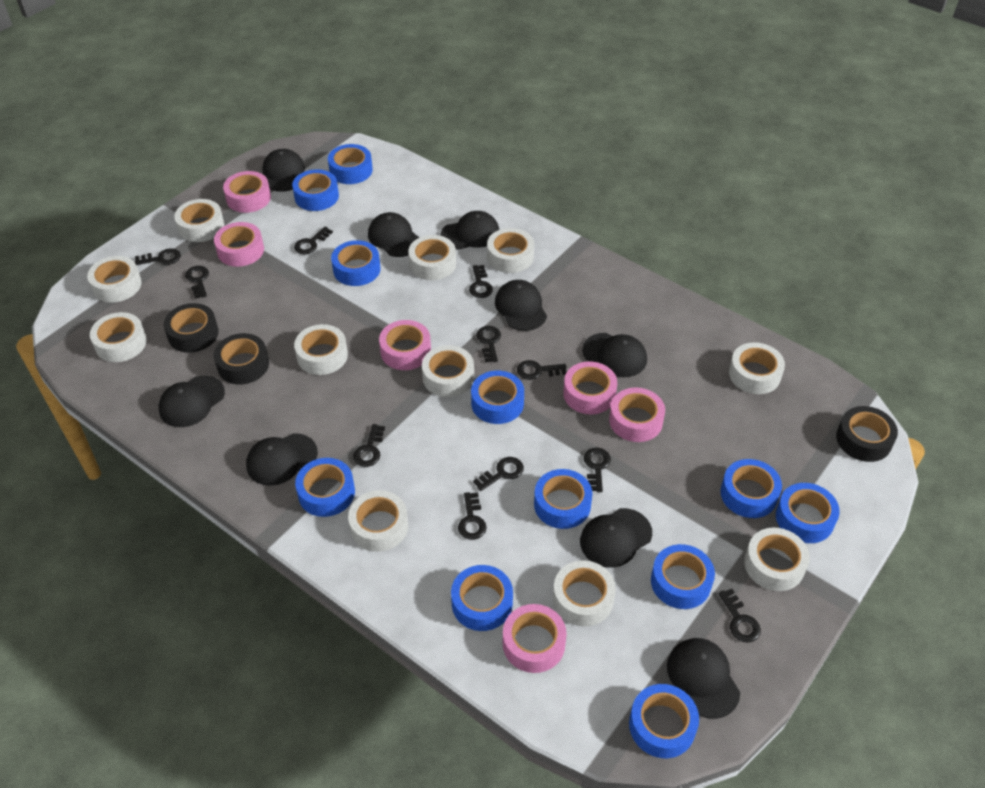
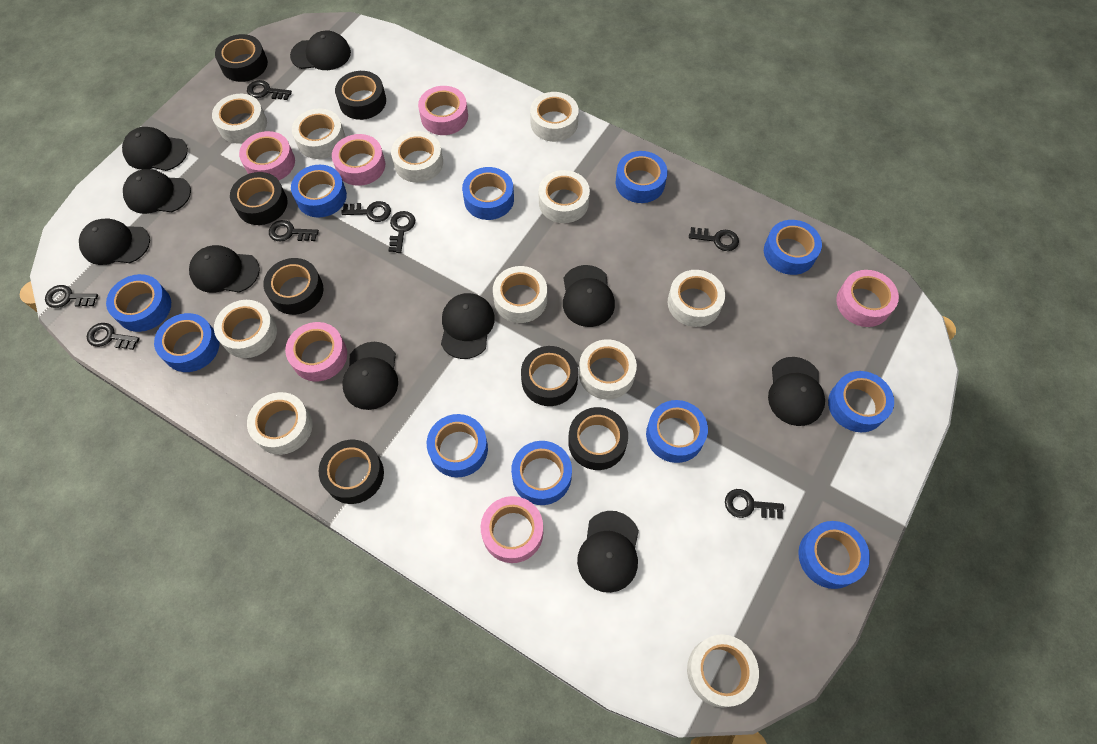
black cap: [159,376,225,427] [246,433,318,486] [262,149,305,192] [368,212,419,257] [440,211,499,250] [495,280,547,331] [580,508,652,568] [582,333,647,377] [667,638,740,719] = 9 -> [79,219,150,265] [122,127,188,171] [123,169,191,214] [189,245,260,293] [290,31,351,70] [342,342,398,410] [441,293,495,359] [563,265,615,327] [577,511,639,593] [768,357,825,426] = 10
black key: [134,248,181,265] [185,266,209,299] [294,227,333,254] [353,424,385,467] [458,492,487,540] [469,265,493,298] [473,457,524,491] [476,326,501,362] [517,360,567,380] [584,448,611,492] [718,589,761,643] = 11 -> [45,285,98,308] [87,323,140,350] [247,80,292,100] [269,220,319,241] [341,201,391,222] [388,211,415,253] [689,227,739,251] [725,489,784,519] = 8
black tape: [164,303,219,353] [214,333,269,385] [836,406,898,462] = 3 -> [215,34,268,82] [230,172,287,225] [263,258,324,315] [319,440,384,504] [335,71,386,120] [521,346,578,406] [568,407,628,470] = 7

